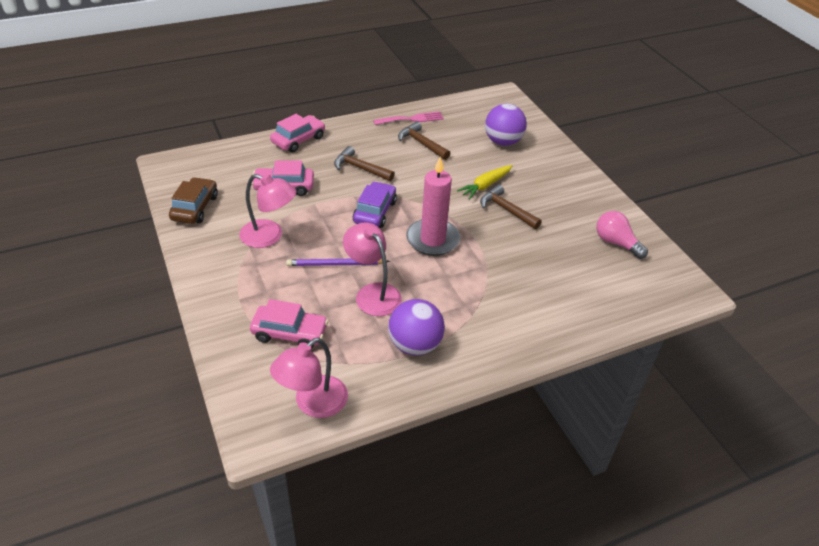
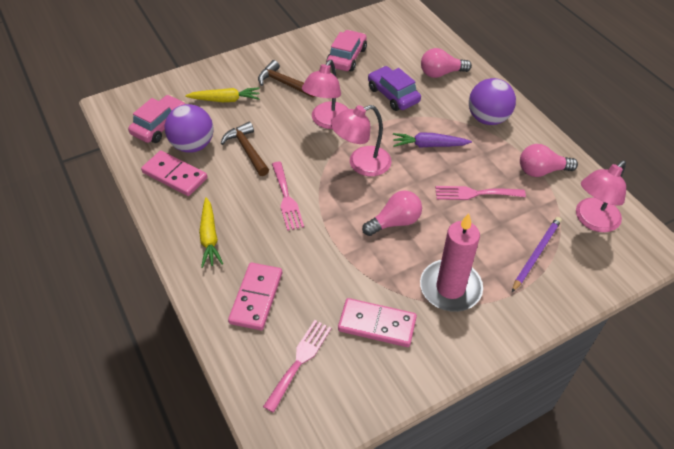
brown car: [169,177,218,224] = 1 -> none = 0
brown hammer: [334,146,395,181] [398,121,451,160] [480,184,542,229] = 3 -> [220,122,269,176] [258,60,314,97] = 2
pink car: [250,299,328,349] [252,160,314,196] [270,114,325,153] = 3 -> [128,95,186,143] [326,30,367,71] = 2
pink domino: none = 0 -> [141,150,208,196] [228,263,282,330] [338,298,417,347] = 3
pink fork: [373,111,444,125] = 1 -> [263,320,332,413] [272,162,304,231] [435,186,526,200] = 3
pink light bulb: [596,211,648,259] = 1 -> [362,190,422,236] [421,48,472,78] [520,144,578,177] = 3
purple carrot: none = 0 -> [393,133,472,148] = 1
yellow carrot: [457,165,513,199] = 1 -> [185,88,260,102] [199,197,223,268] = 2

